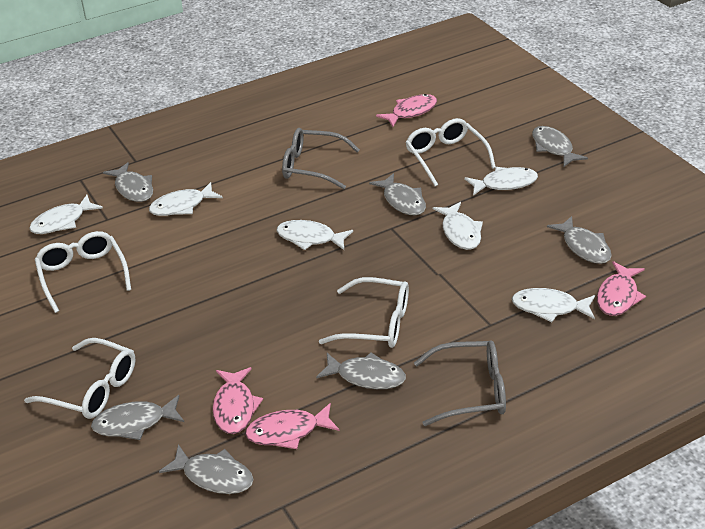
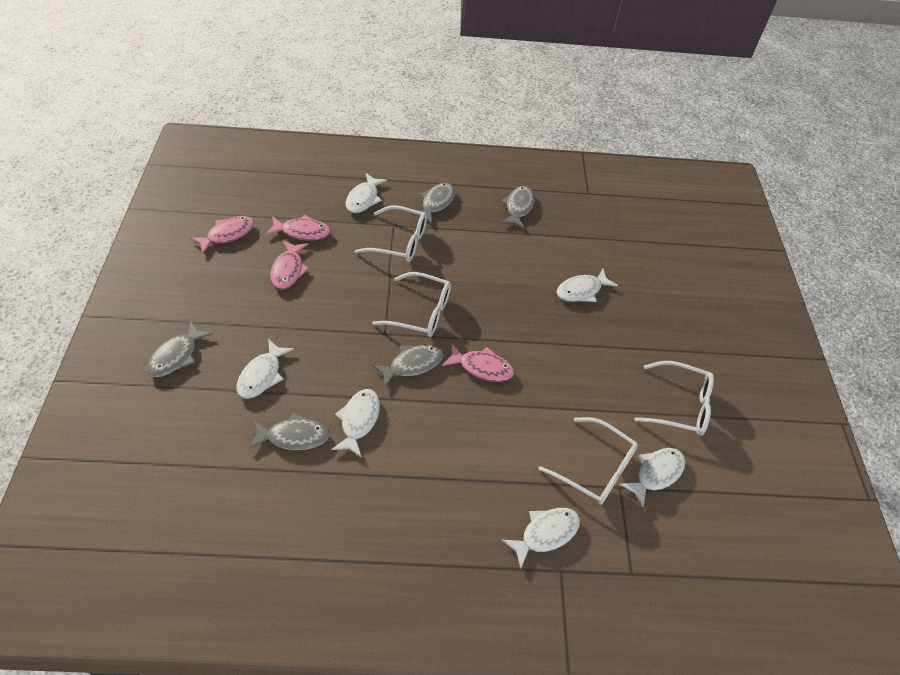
grey fish: [91,395,184,440] [103,162,153,202] [159,444,253,494] [316,352,406,389] [369,173,426,216] [532,126,588,167] [547,216,612,264] = 7 -> [146,322,213,377] [249,412,330,450] [372,344,443,388] [411,183,455,224] [501,186,535,229] = 5
grey glasses: [282,128,360,189] [414,340,506,426] = 2 -> none = 0

